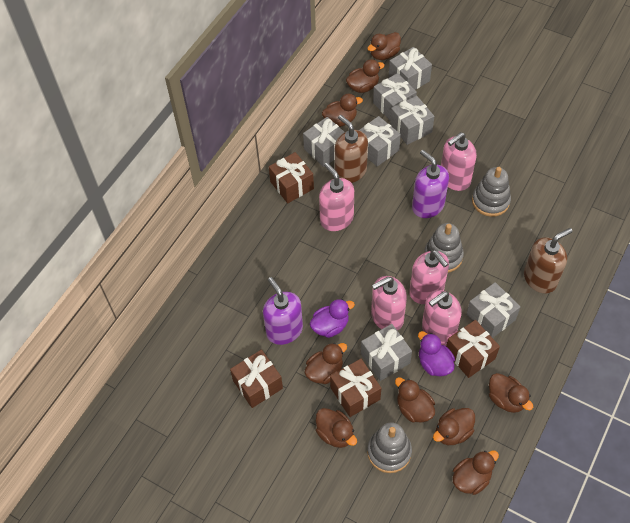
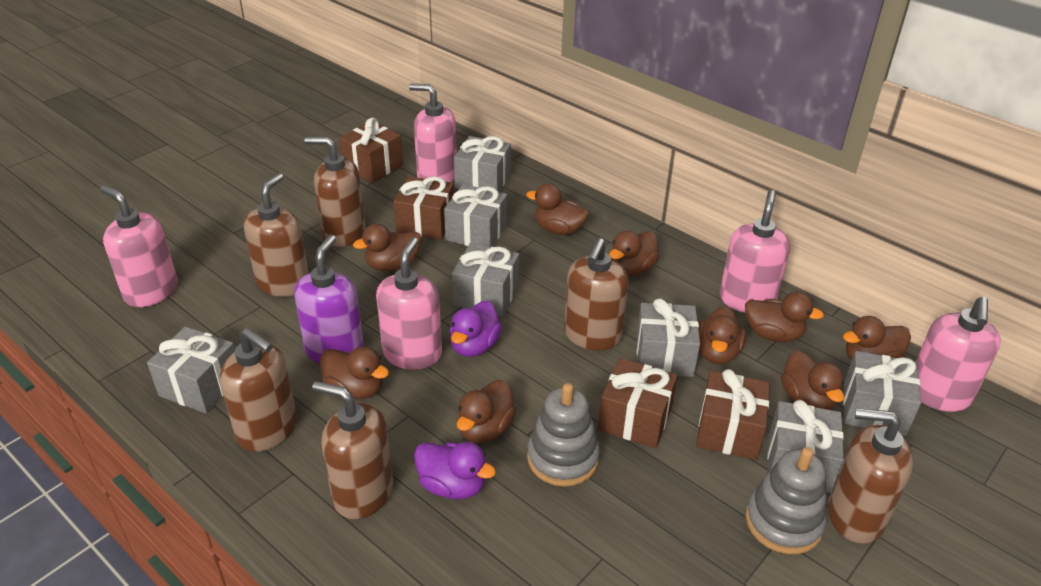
brown soap dispenser: [335,115,368,183] [524,228,573,294] = 2 -> [220,328,297,452] [244,173,309,297] [305,137,365,247] [312,381,393,519] [564,238,629,351] [828,408,913,544] = 6
grey stacking toy: [367,422,412,473] [424,223,464,273] [472,167,511,217] = 3 -> [527,383,600,487] [746,447,826,554] = 2
purple soap dispenser: [263,277,303,345] [412,150,449,218] = 2 -> [294,235,364,364] = 1

